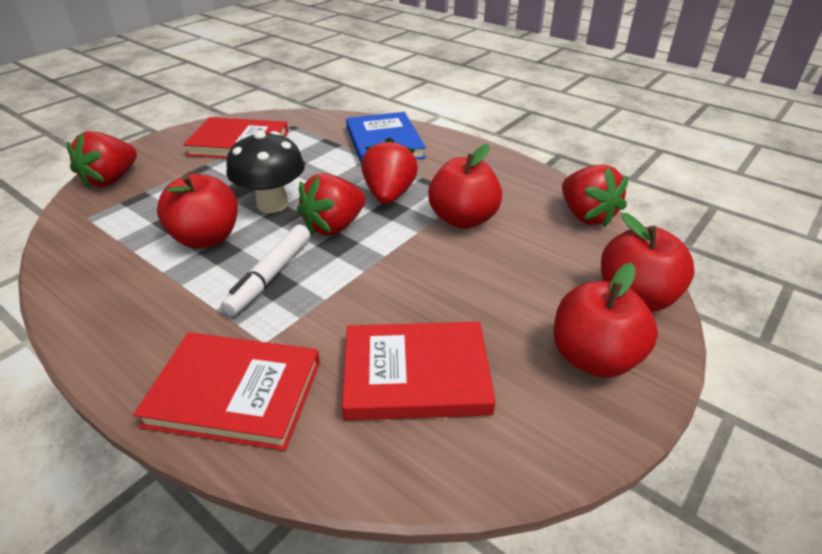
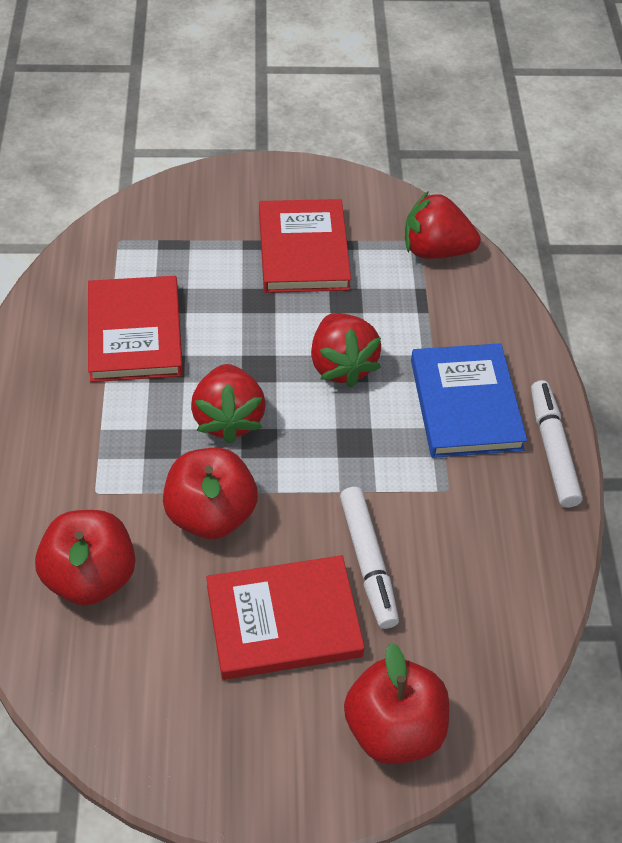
black mushroom: [226,131,305,213] = 1 -> none = 0
red apple: [157,174,238,249] [428,144,502,229] [554,263,658,378] [601,213,694,312] = 4 -> [35,510,136,606] [163,448,258,539] [344,643,449,764] = 3
red strawberry: [67,131,137,189] [297,173,366,236] [361,137,418,204] [562,164,628,227] = 4 -> [191,364,266,444] [311,313,381,388] [405,191,481,259] = 3
white marker: [221,225,310,316] = 1 -> [340,487,399,629] [531,380,583,507] = 2

